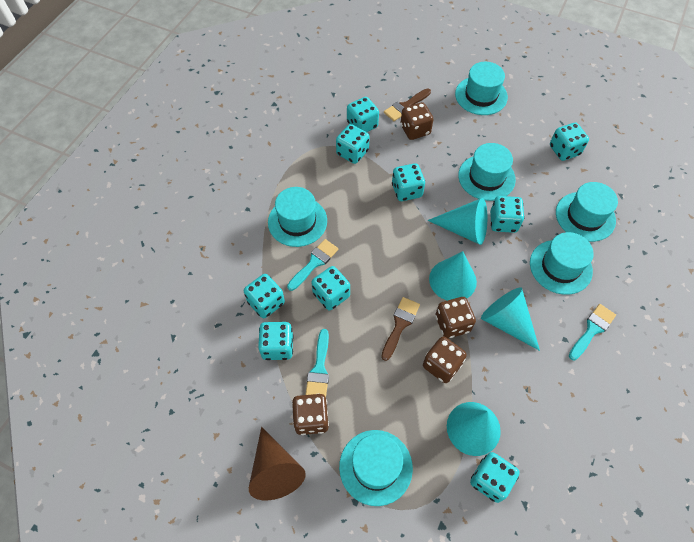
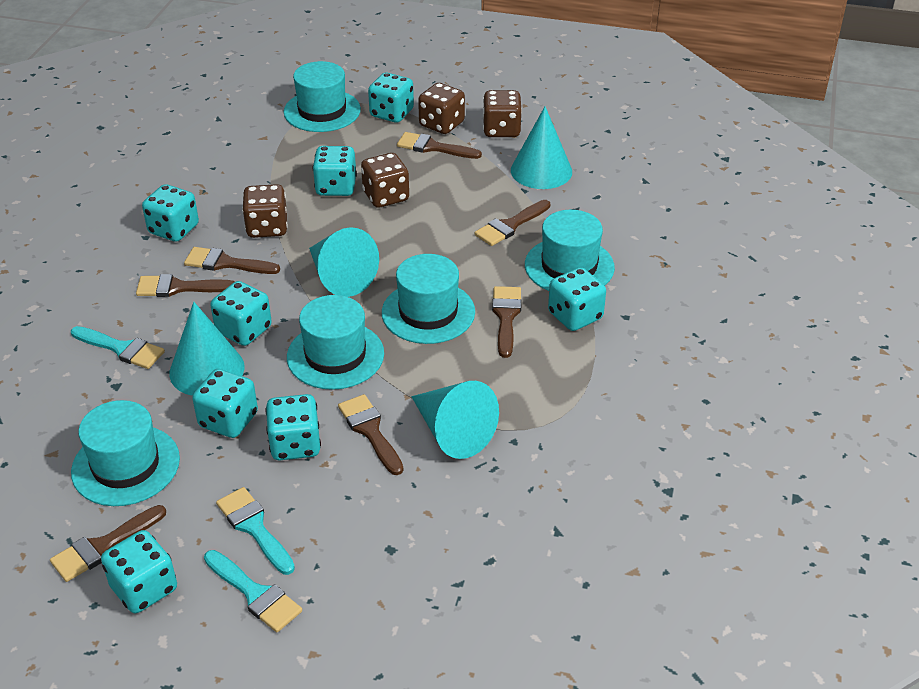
brown brush: [381,297,420,361] [384,88,431,121] = 2 -> [50,505,166,582] [136,274,235,297] [184,247,280,274] [338,394,403,475] [397,132,482,159] [475,200,550,246] [492,286,522,358] = 7
brown cone: [249,427,306,500] = 1 -> none = 0
turquoise dice: [244,274,285,318] [258,322,294,360] [311,266,350,310] [336,124,370,164] [347,97,379,132] [392,163,425,201] [470,452,520,503] [490,196,525,233] [550,123,589,161] = 9 -> [101,530,177,613] [142,184,199,242] [192,369,258,438] [210,281,272,346] [266,394,321,460] [313,146,357,196] [368,73,414,123] [548,267,606,331] = 8
turquoise hat: [268,187,327,247] [339,430,413,506] [455,62,508,115] [458,143,516,201] [530,232,594,295] [556,182,618,242] = 6 -> [71,400,180,506] [284,61,361,132] [287,295,384,390] [382,254,475,344] [525,210,615,291] = 5

